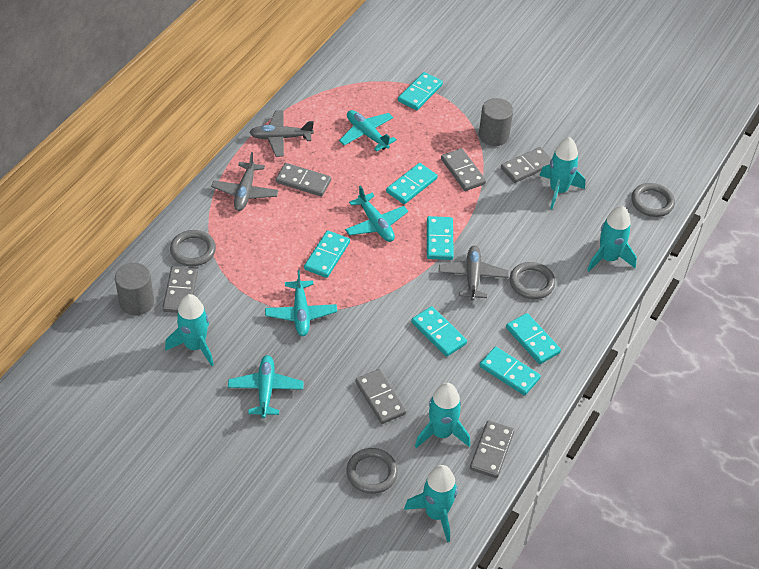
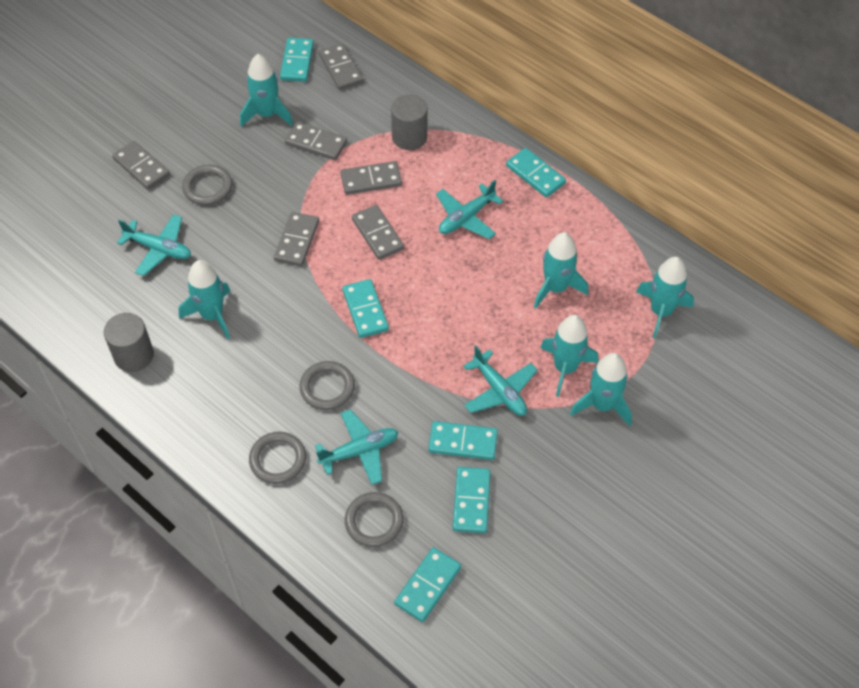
grey plane: [211,152,279,211] [249,110,314,157] [439,246,509,301] = 3 -> none = 0
turquoise domino: [304,230,350,278] [386,163,437,204] [398,72,443,110] [411,306,467,357] [427,216,454,260] [479,347,541,395] [506,313,561,364] = 7 -> [280,38,314,82] [342,279,389,338] [394,547,461,622] [428,421,498,460] [453,467,491,533] [506,148,566,197] = 6
turquoise rocket: [165,294,214,366] [404,465,457,542] [415,383,470,448] [539,137,585,209] [587,206,637,272] = 5 -> [179,260,231,339] [240,54,293,127] [534,232,588,309] [540,315,598,397] [570,353,632,426] [636,257,694,338] = 6

